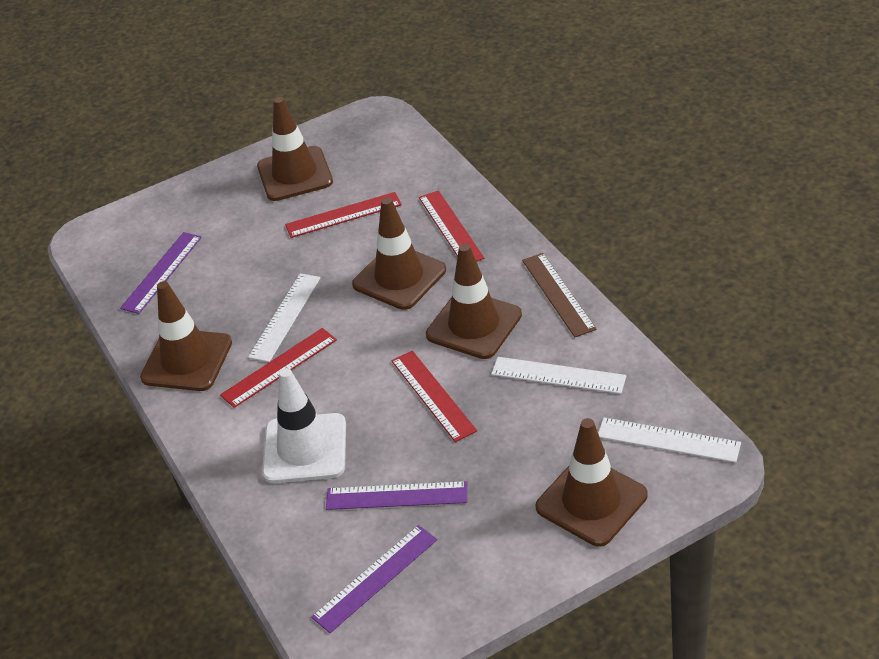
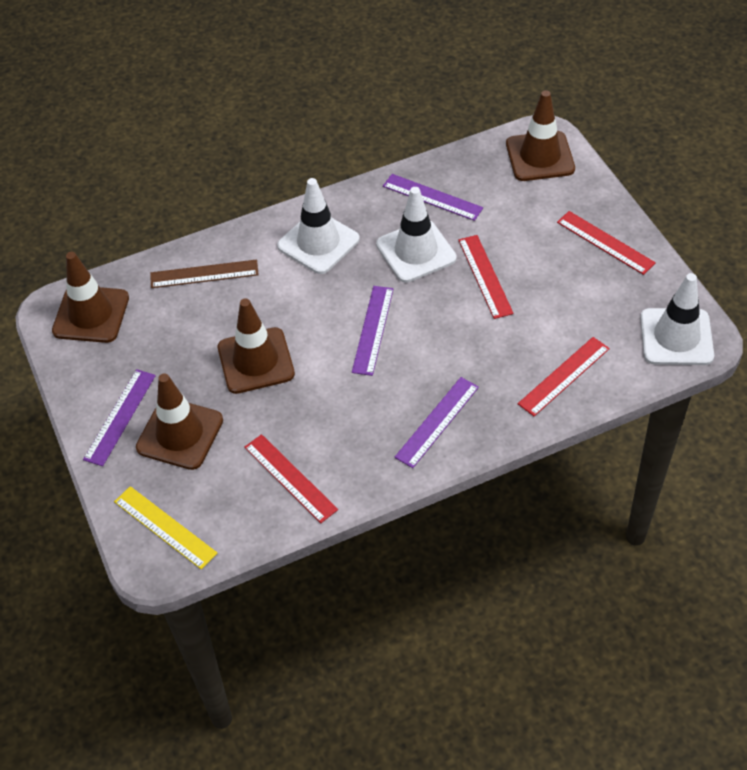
brown traffic cone: [140,281,232,391] [257,97,333,201] [352,197,446,310] [426,244,522,359] [536,418,647,547] = 5 -> [52,252,129,343] [136,373,223,470] [218,298,295,394] [506,90,575,181] = 4
purple ruler: [120,232,202,314] [311,525,437,633] [326,481,467,510] = 3 -> [83,369,156,466] [352,286,394,376] [383,174,483,221] [394,377,479,468] = 4
white ruler: [248,273,320,362] [491,357,626,394] [598,417,741,463] = 3 -> none = 0
white traffic cone: [262,368,346,483] = 1 -> [277,178,360,274] [376,187,457,283] [640,273,714,365] = 3
yellow ruler: none = 0 -> [114,486,217,570] = 1

